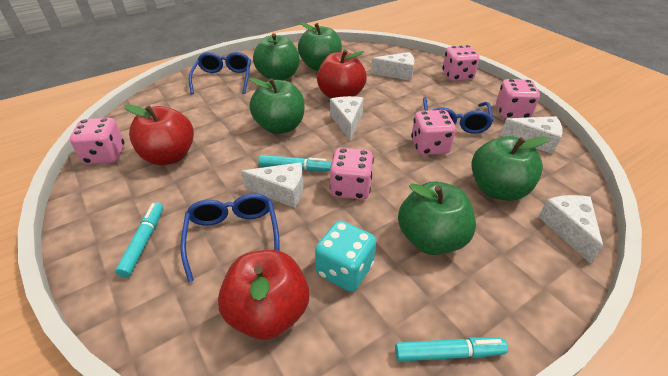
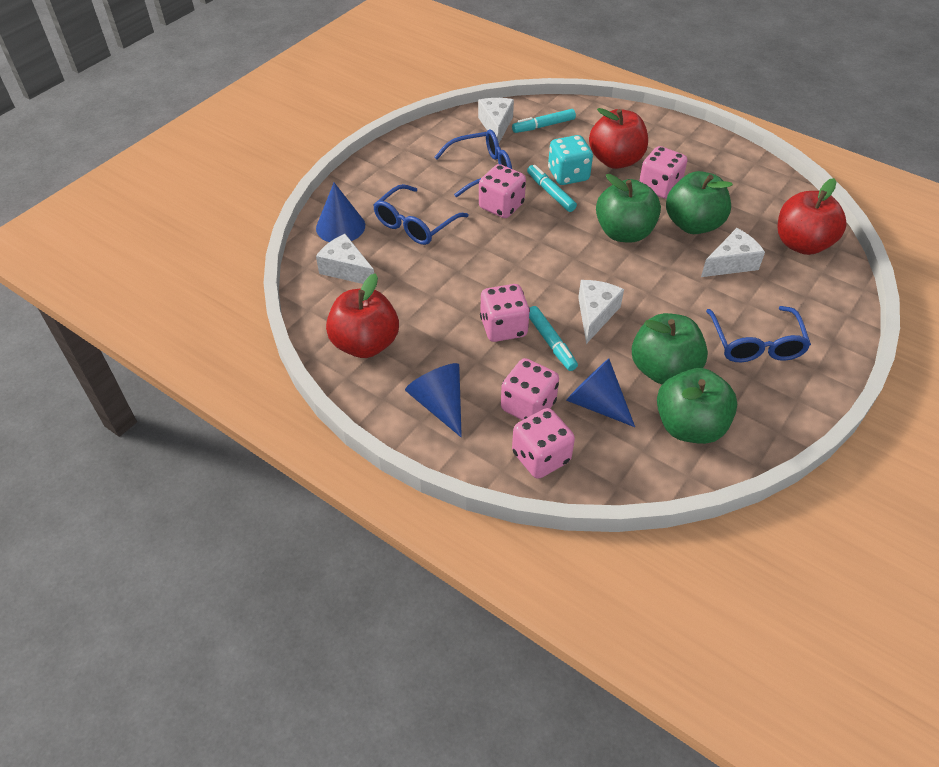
blue cone: none = 0 -> [316,183,365,242] [405,363,462,437] [566,359,635,427] = 3
green apple: [249,78,304,134] [253,33,300,80] [298,22,342,71] [398,182,476,255] [472,136,549,201] = 5 -> [596,174,661,243] [632,313,708,385] [657,368,737,444] [666,171,733,234] = 4
white cheese: [241,162,303,208] [330,96,364,141] [371,52,414,81] [500,116,563,154] [538,195,604,264] = 5 -> [316,234,374,284] [478,98,514,143] [578,280,624,344] [701,228,765,277] = 4

